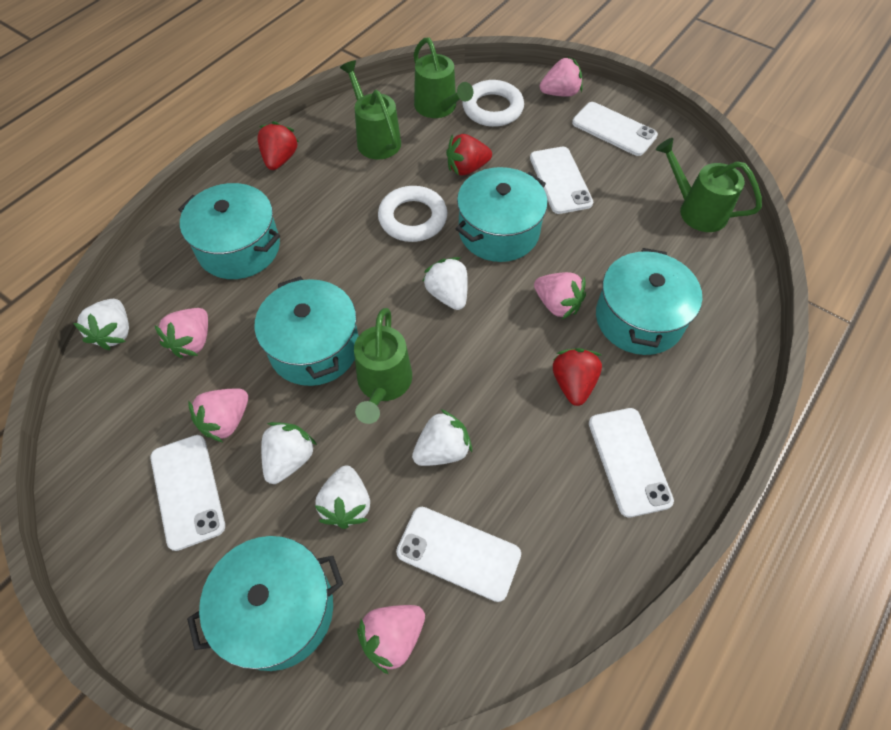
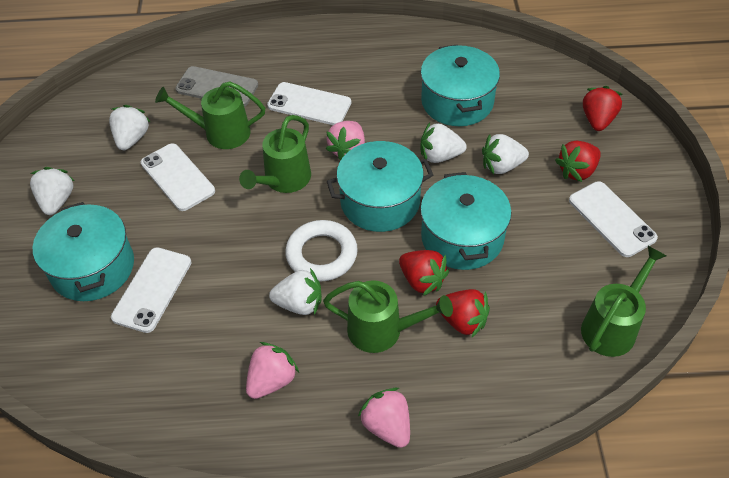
grey phone: none = 0 -> [176,66,258,107] = 1
pink strawberry: [154,308,208,358] [188,388,248,442] [357,605,425,674] [534,272,586,320] [540,57,583,97] = 5 -> [246,342,299,399] [326,121,365,161] [358,388,410,448] = 3
red strawberry: [257,121,299,170] [446,134,492,176] [553,348,602,406] = 3 -> [399,250,449,296] [436,289,490,338] [555,141,601,182] [583,86,623,131] = 4
turquoise pot: [178,183,280,279] [187,536,343,671] [254,276,359,386] [456,167,548,262] [596,248,702,355] = 5 -> [33,202,134,301] [327,141,433,232] [420,172,511,270] [421,45,500,126] = 4
white phone: [150,435,225,551] [396,507,521,602] [530,147,593,214] [572,102,658,156] [589,408,674,517] = 5 -> [111,247,192,333] [141,143,215,211] [267,82,351,125] [569,181,658,257] = 4
white ring: [378,186,447,242] [462,80,524,127] = 2 -> [285,220,358,282] = 1

